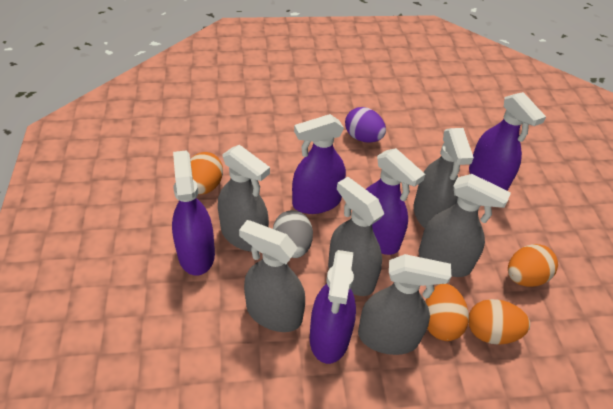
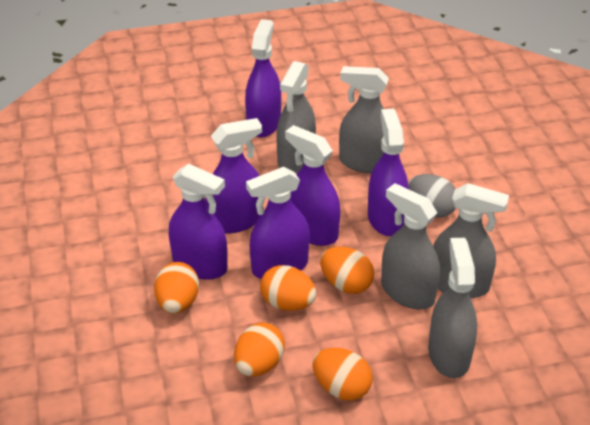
grey spray bottle: [218,145,270,252] [239,220,305,332] [328,177,384,296] [358,254,451,355] [414,128,474,228] [418,174,511,277] = 6 -> [276,61,316,173] [339,66,389,173] [381,183,440,309] [428,238,477,378] [433,183,509,298] = 5
orange egg: [190,152,223,194] [425,284,469,341] [468,299,530,345] [508,244,558,287] = 4 -> [154,262,199,313] [234,323,285,377] [260,265,316,311] [313,348,373,401] [320,247,374,294] = 5
purple egg: [345,107,386,143] = 1 -> none = 0
purple spray bottle: [172,150,215,276] [292,114,346,214] [310,250,356,364] [366,148,425,255] [469,92,546,191] = 5 -> [169,164,227,280] [205,118,262,234] [245,19,281,137] [246,167,310,279] [285,125,341,246] [368,109,409,236] = 6

